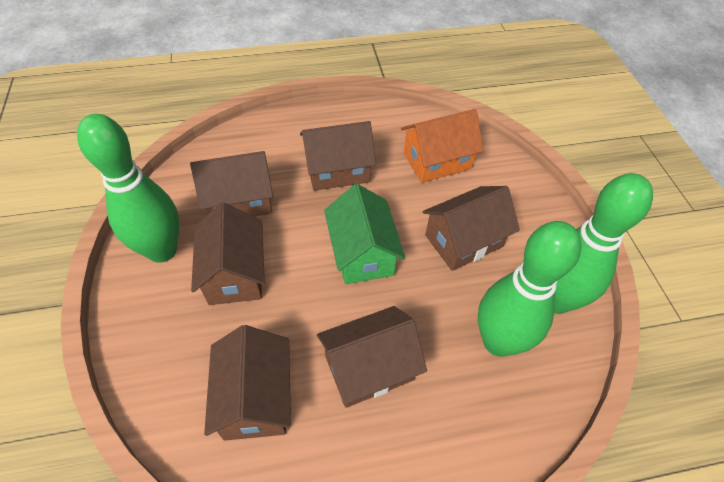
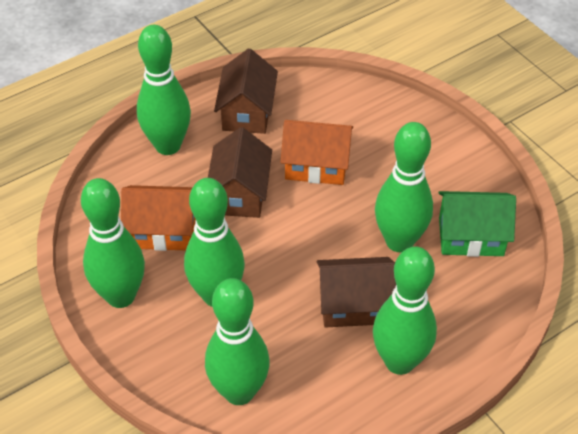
brown house: [190,151,273,216] [191,203,265,305] [204,325,291,441] [300,121,376,191] [317,306,427,408] [422,186,520,271] = 6 -> [208,127,272,218] [214,48,278,134] [316,257,396,327] = 3
green bowling pin: [77,114,179,263] [478,221,581,357] [554,173,653,314] = 3 -> [81,178,145,308] [137,25,191,155] [184,178,245,307] [205,278,270,405] [373,246,437,375] [375,122,433,252] = 6
orange house: [401,109,484,183] = 1 -> [121,185,195,251] [280,120,353,185] = 2

